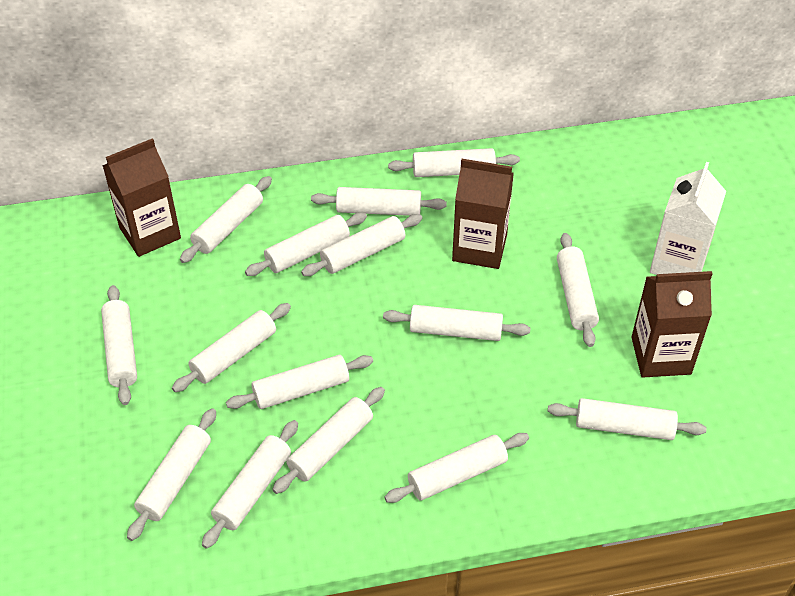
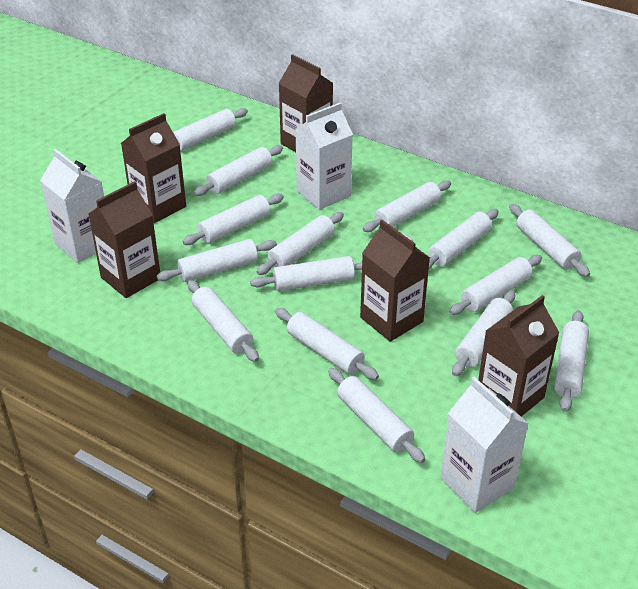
brown carton: [102,138,181,257] [452,159,514,269] [631,271,713,378] = 3 -> [89,181,160,298] [121,113,186,223] [278,54,333,152] [360,220,430,342] [478,295,559,417] = 5
white carton: [650,162,726,275] = 1 -> [40,149,104,263] [296,102,353,210] [440,377,529,513] = 3

